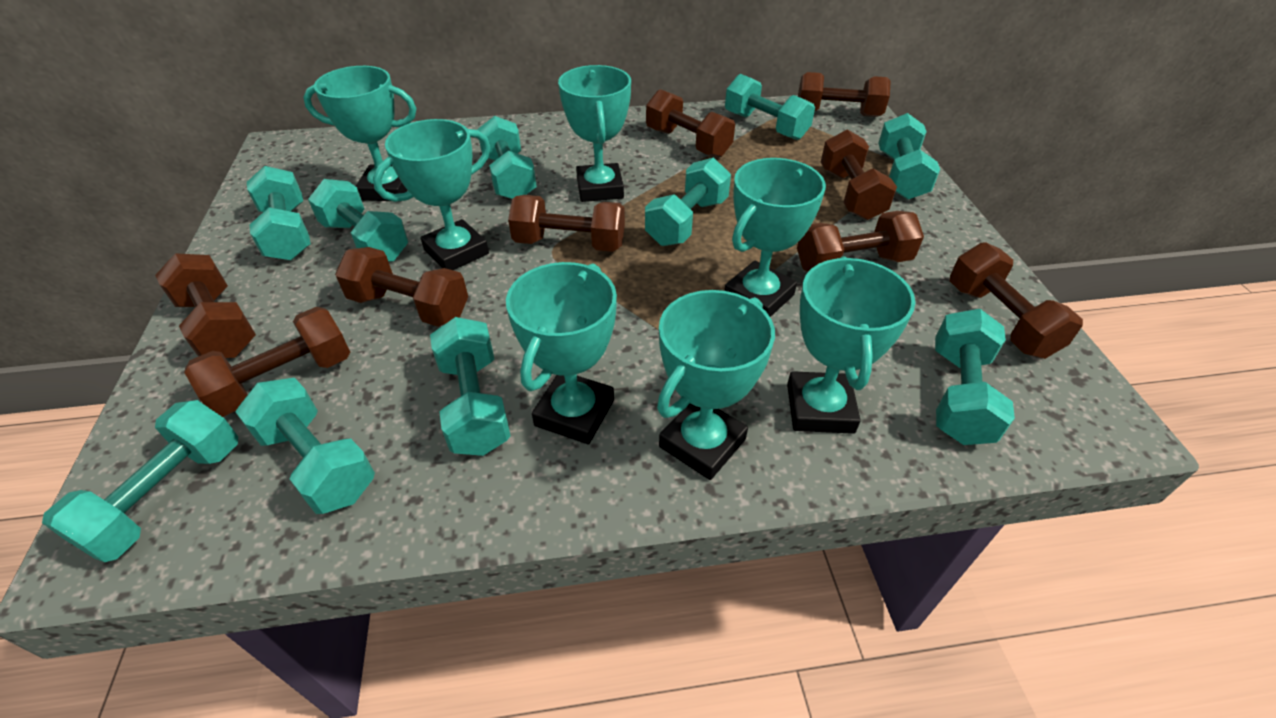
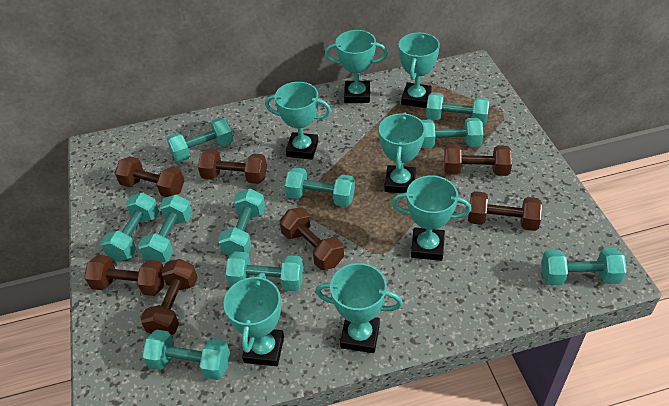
brown dumbbell: [155,253,256,358] [184,307,350,417] [335,247,468,327] [508,195,625,252] [646,89,735,158] [797,211,924,272] [798,72,891,117] [821,129,897,220] [950,242,1083,359] = 9 -> [84,255,165,296] [115,156,184,197] [141,259,198,335] [198,149,267,184] [280,208,344,270] [444,144,512,176] [468,191,543,231] = 7

